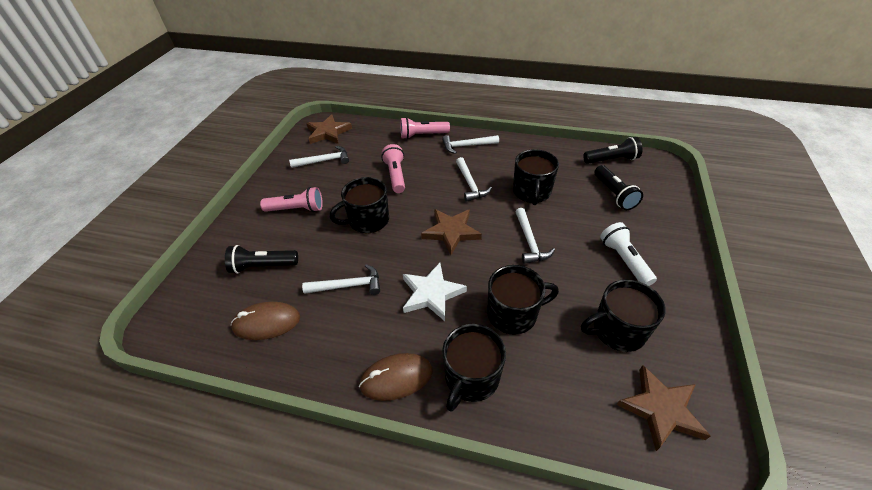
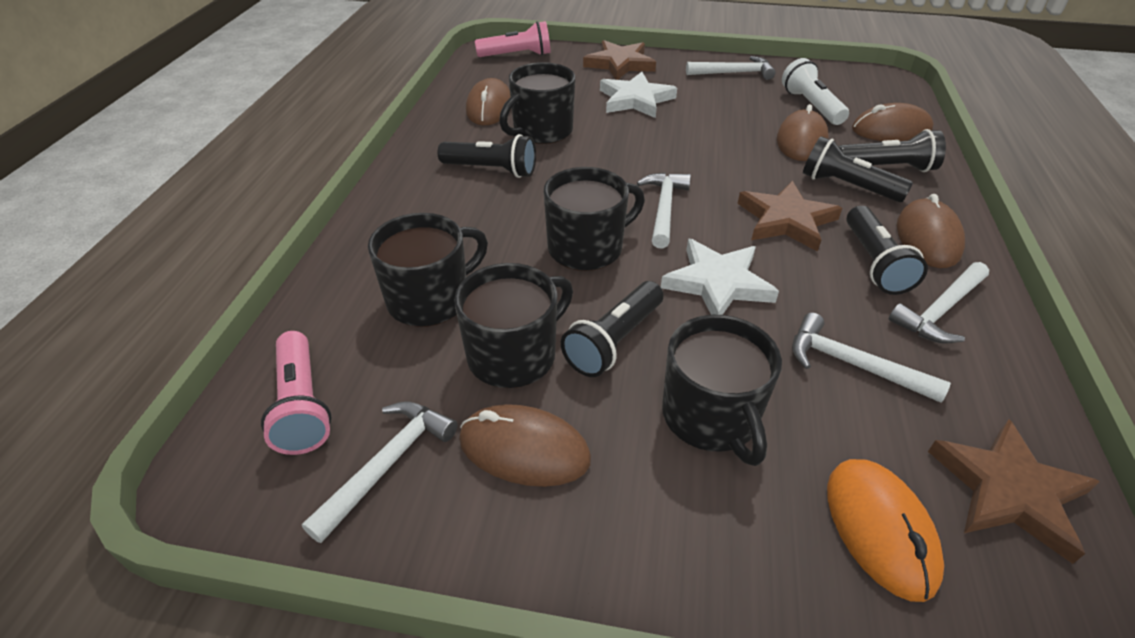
black flashlight: [225,245,298,274] [583,137,642,164] [594,165,643,210] = 3 -> [437,134,536,178] [561,281,663,377] [803,136,913,202] [838,129,946,172] [846,206,928,295] = 5
brown mouse: [231,302,300,340] [359,353,433,401] = 2 -> [459,404,591,487] [466,78,511,125] [777,104,829,161] [852,103,934,141] [897,194,965,268] = 5
orange mouse: none = 0 -> [827,459,944,602] = 1
pink flashlight: [260,187,323,212] [381,144,405,193] [400,117,450,139] = 3 -> [261,331,332,455] [475,21,551,57] = 2
white star: [403,263,467,321] = 1 -> [600,72,677,118] [661,239,779,315] = 2

